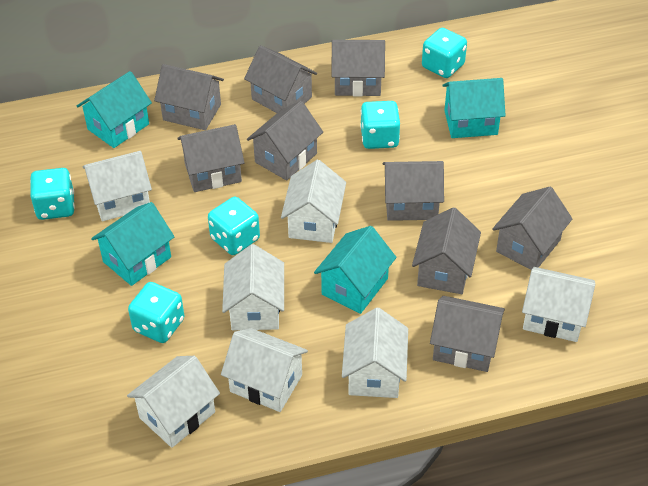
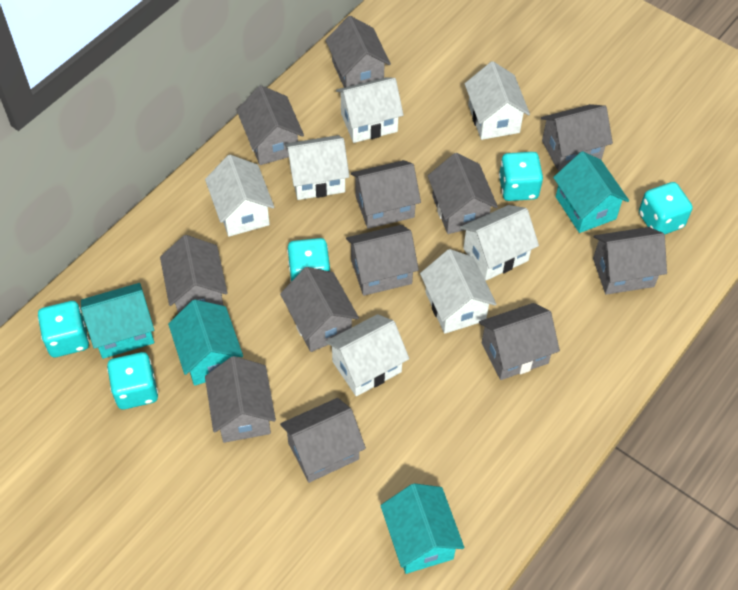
grey house: [154,64,224,130] [177,124,245,192] [244,45,317,113] [247,101,323,181] [331,40,385,97] [383,161,444,221] [412,207,481,294] [430,296,505,372] [492,187,573,270] = 9 -> [160,235,228,314] [205,356,276,443] [237,85,304,165] [280,267,359,352] [280,398,366,483] [325,16,391,87] [346,225,419,296] [351,160,421,229] [428,153,498,234] [479,303,560,380] [541,104,613,171] [593,227,667,295] = 12

